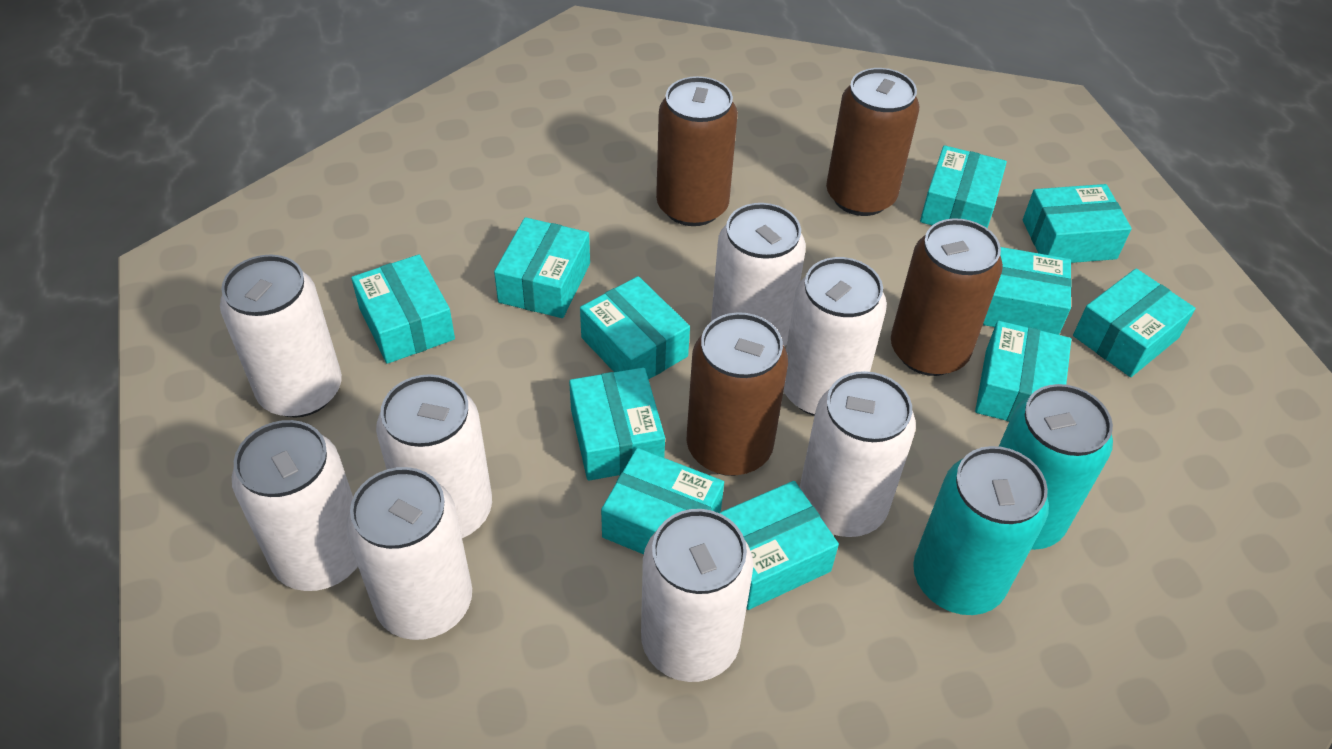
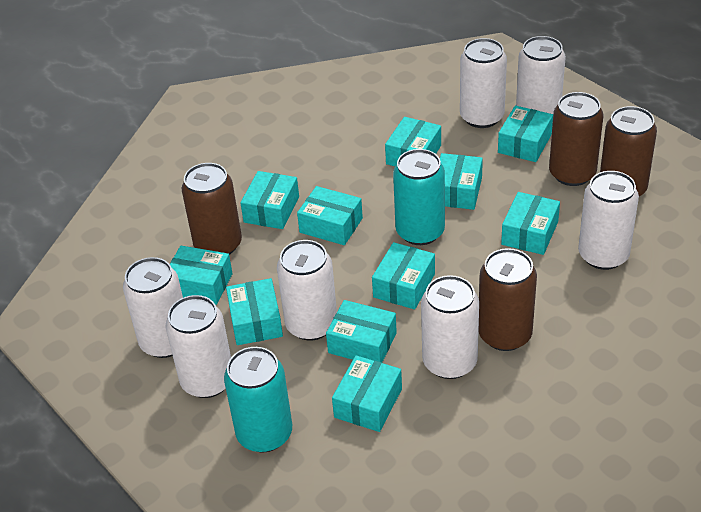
white can: [220,255,342,418] [232,420,358,591] [346,467,472,640] [376,374,492,538] [641,509,753,682] [711,203,806,347] [784,257,887,416] [800,371,916,537] = 8 -> [123,257,183,358] [166,295,231,398] [277,240,337,341] [421,275,479,379] [460,38,507,128] [516,36,566,114] [578,171,639,270] = 7

